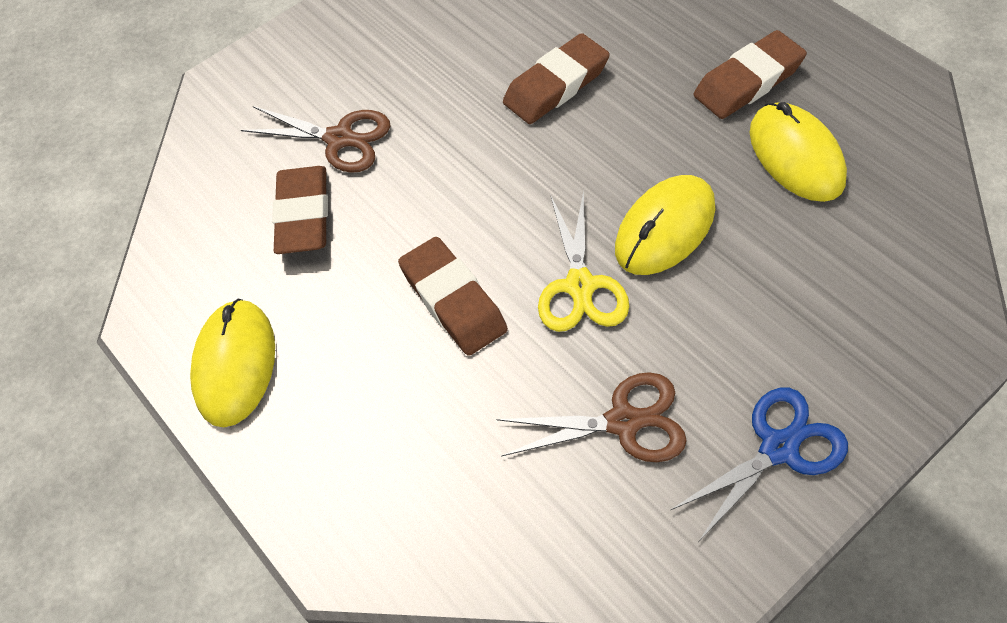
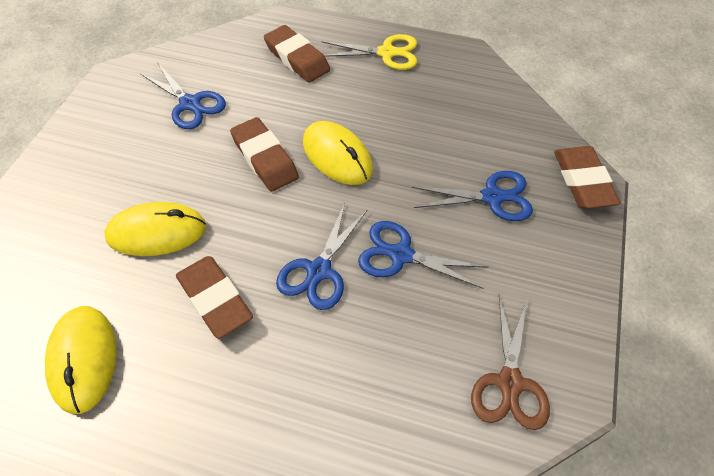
blue scissors: [671,388,848,541] = 1 -> [141,62,226,129] [276,203,368,310] [358,221,489,289] [412,171,533,221] = 4
brown scissors: [241,106,390,173] [497,372,687,462] = 2 -> [471,295,550,430] = 1

